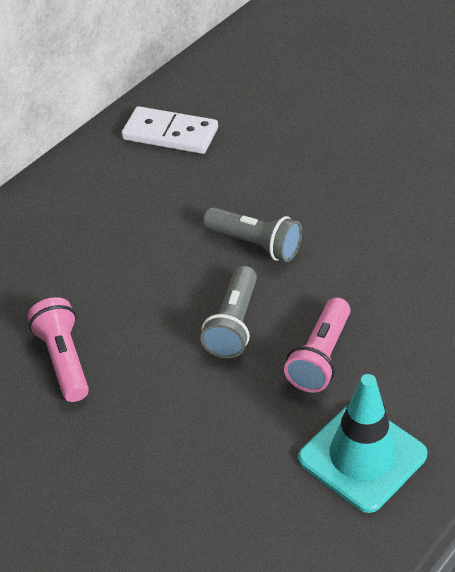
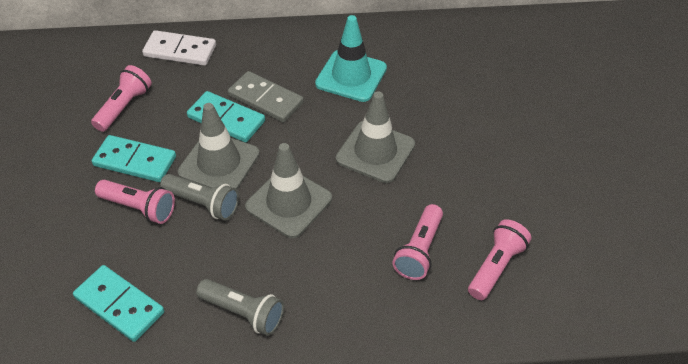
grey domino: none = 0 -> [228,71,304,123] = 1
grey traffic cone: none = 0 -> [178,103,260,189] [245,143,332,238] [336,91,415,183] = 3
pink flashlight: [28,297,89,402] [284,297,350,393] = 2 -> [91,65,152,132] [95,180,175,224] [392,204,443,280] [468,219,531,300] = 4
turquoise domino: none = 0 -> [73,265,164,342] [92,135,176,182] [187,91,265,143] = 3

